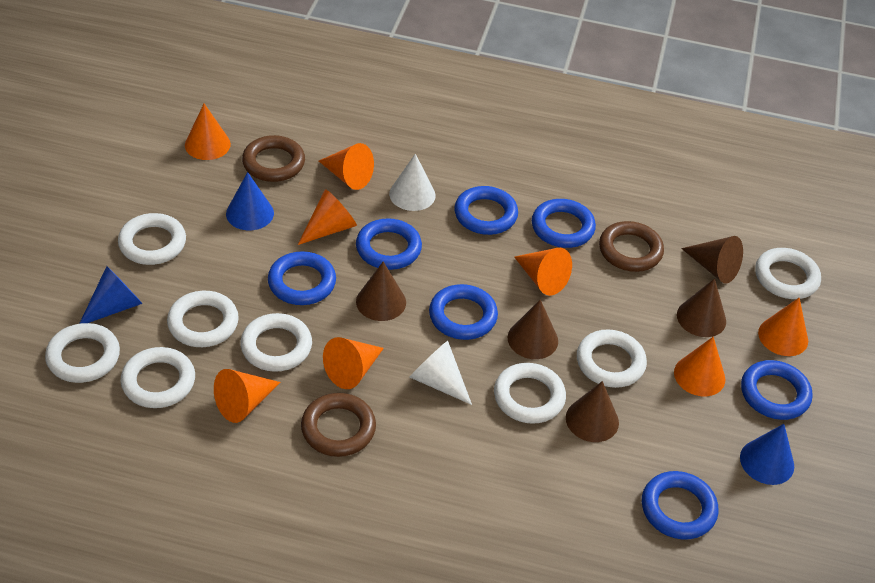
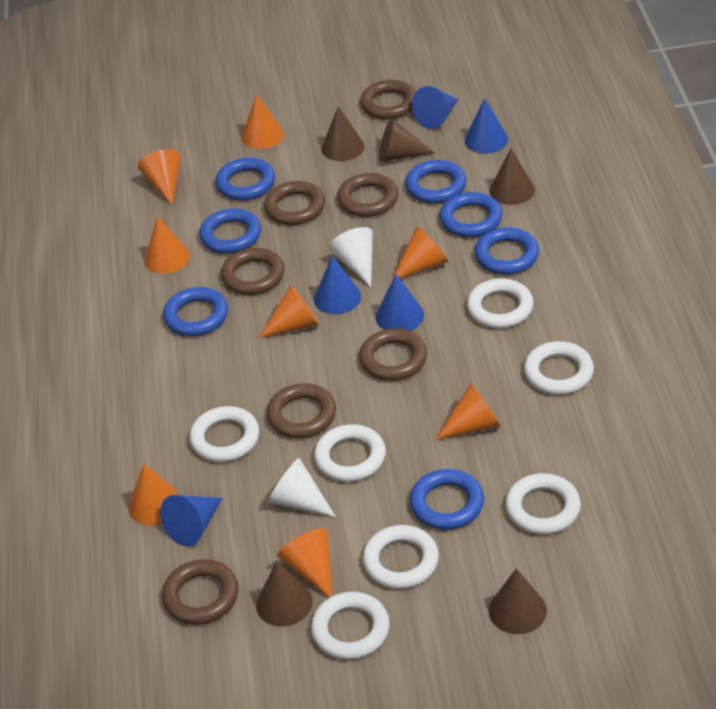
blue cone: [79,266,143,324] [226,172,274,230] [740,424,794,485] = 3 -> [160,495,222,547] [314,256,361,315] [376,274,424,331] [412,86,458,129] [465,98,508,154] = 5
brown ring: [242,135,305,182] [301,393,376,457] [599,221,664,272] = 3 -> [162,559,238,625] [221,248,285,295] [264,181,325,225] [267,383,336,438] [337,173,399,217] [359,329,427,381] [360,80,416,119] = 7
white ring: [45,323,120,383] [118,213,186,265] [120,347,195,408] [167,291,239,347] [240,313,312,372] [494,363,566,424] [577,329,647,388] [755,248,821,299] = 8 -> [189,406,259,462] [311,591,390,660] [314,424,386,482] [363,525,439,589] [467,278,534,328] [505,473,581,534] [524,341,594,395] = 7

